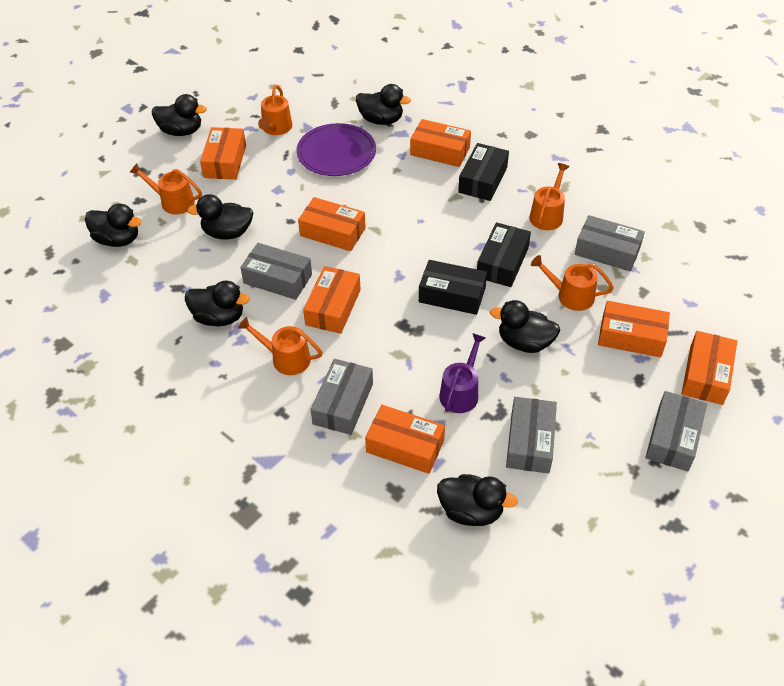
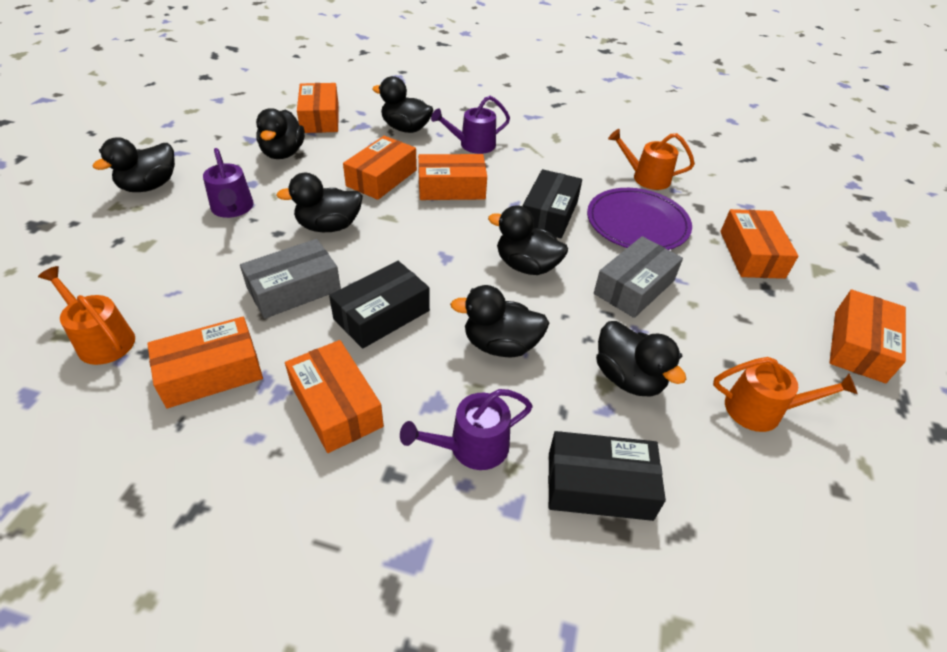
grey box: [240,243,312,300] [310,359,373,435] [506,397,557,474] [575,215,645,272] [645,391,707,472] = 5 -> [240,239,341,319] [594,236,683,318] = 2
orange watering can: [129,163,202,214] [238,317,323,375] [258,85,293,135] [530,163,570,230] [531,255,614,311] = 5 -> [38,266,135,365] [608,129,695,190] [713,357,858,432] = 3
purple watering can: [439,333,486,413] = 1 -> [203,148,254,218] [400,389,533,470] [431,96,510,154] = 3

